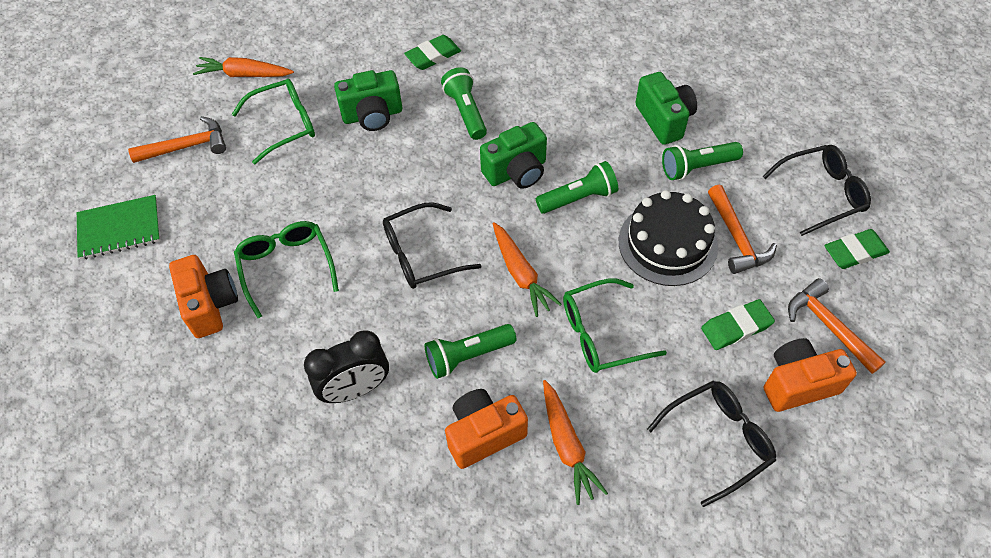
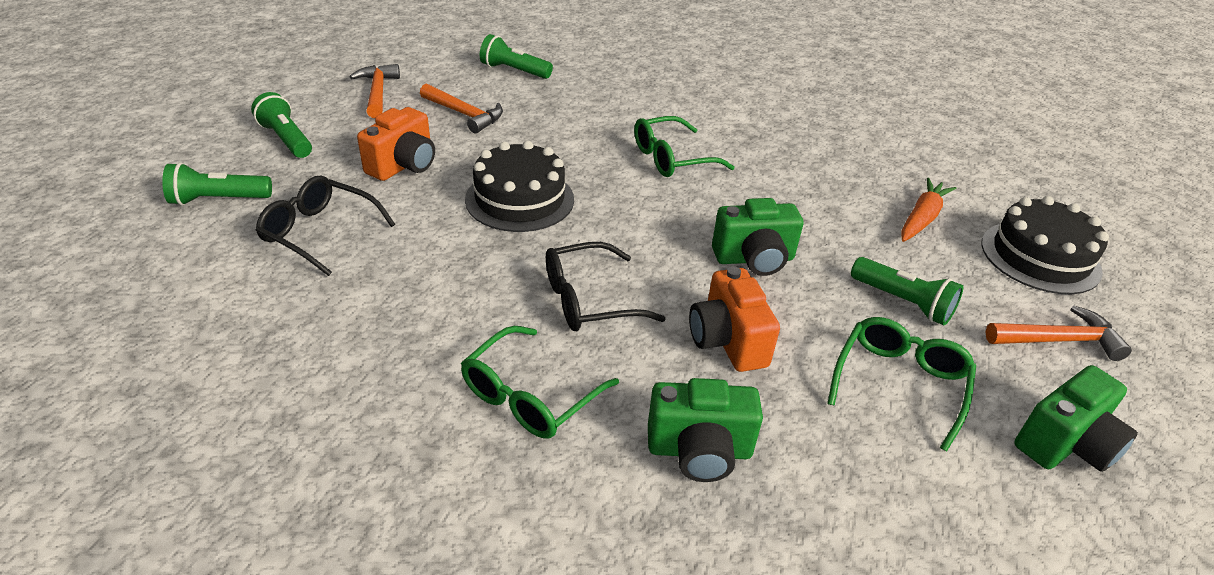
black cake: [619,190,718,286] = 1 -> [465,141,574,232] [981,196,1109,294] = 2
black clock: [304,330,389,403] = 1 -> none = 0
black glasses: [383,203,481,289] [647,381,776,507] [762,145,871,236] = 3 -> [256,176,395,276] [546,242,666,331] = 2
green eraser: [404,35,461,70] [701,299,775,350] [824,229,890,269] = 3 -> none = 0
green notebook: [77,195,160,259] = 1 -> none = 0
orange camera: [169,255,238,338] [445,389,528,469] [764,338,857,412] = 3 -> [357,107,435,181] [689,266,780,372] = 2
orange carrot: [193,57,294,77] [493,222,562,317] [543,380,608,505] = 3 -> [901,178,956,242] = 1

